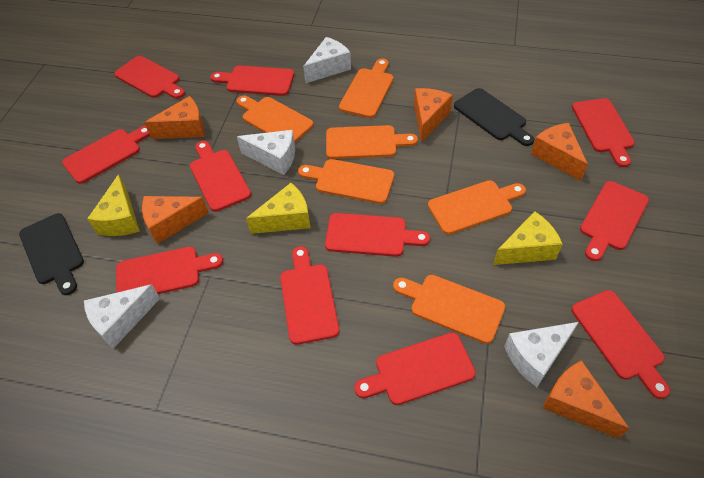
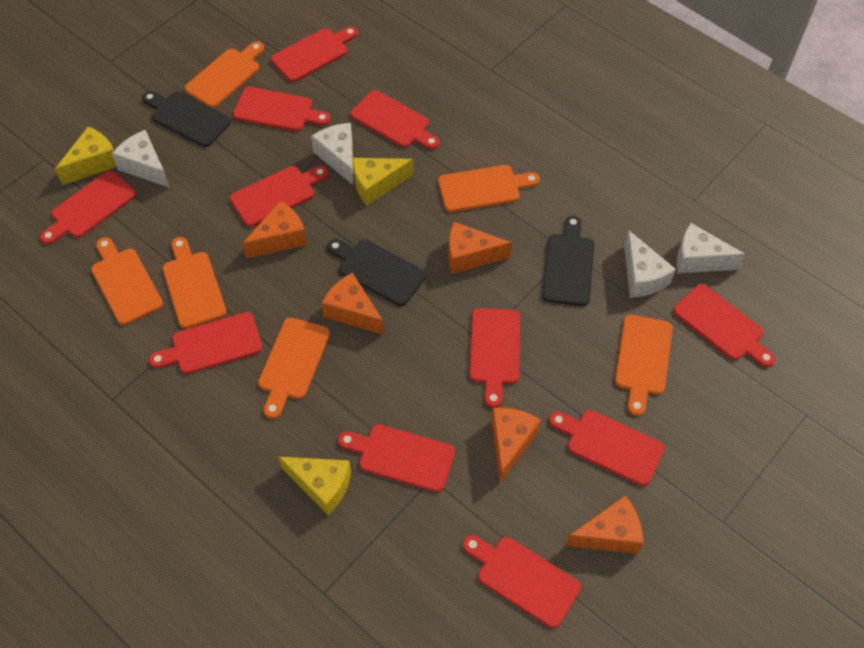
black cutting board: [19,213,84,295] [454,88,534,146] = 2 -> [142,91,231,147] [327,239,426,306] [542,216,594,306] = 3

